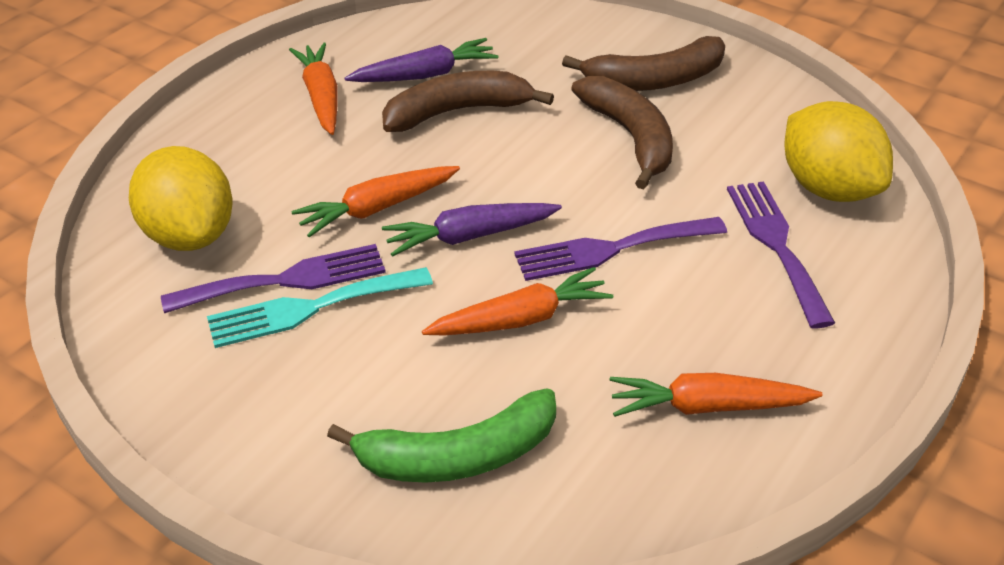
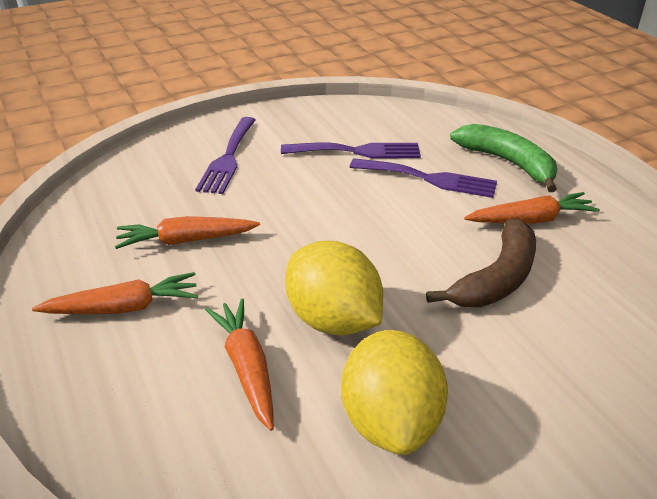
brown banana: [382,71,554,132] [562,36,725,91] [572,76,673,189] = 3 -> [426,218,536,307] = 1
purple carrot: [344,38,498,82] [382,203,562,257] = 2 -> none = 0
turquoise fork: [207,267,433,348] = 1 -> none = 0

